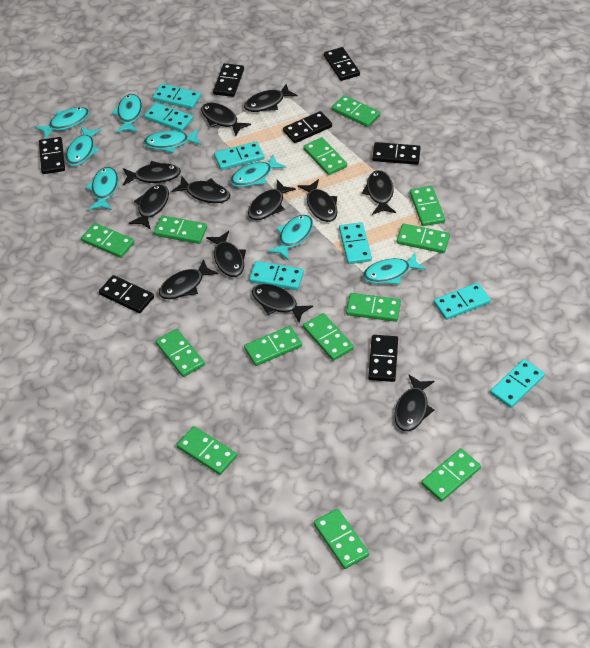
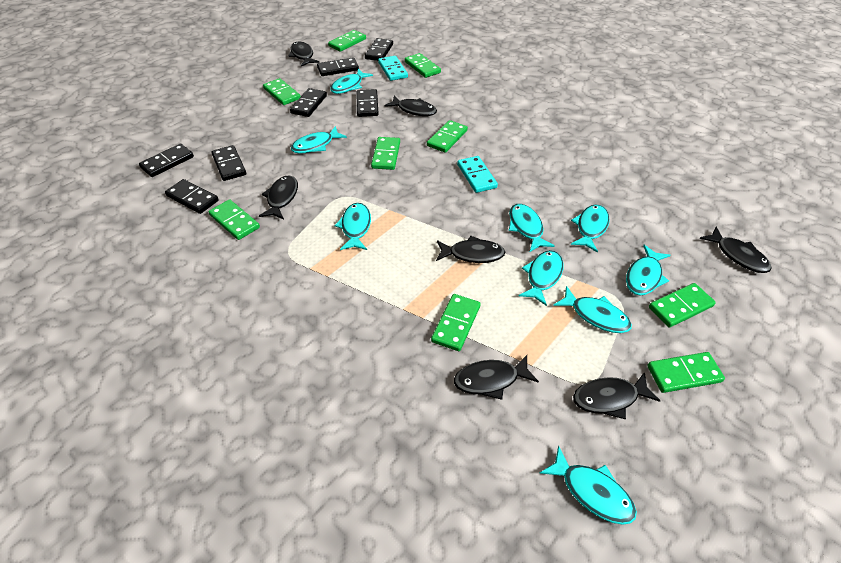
black fish: [123,161,181,186] [129,184,169,230] [159,259,218,299] [172,176,230,203] [201,103,251,136] [206,231,246,277] [244,84,298,112] [248,180,296,220] [252,284,313,323] [297,179,338,222] [362,170,396,215] [395,375,435,431] = 12 -> [259,175,298,219] [289,41,319,66] [385,95,437,116] [436,236,505,263] [454,355,539,400] [573,372,661,419] [700,227,772,273] = 7
green domino: [81,223,134,258] [154,215,207,244] [155,329,205,377] [177,426,237,475] [244,326,302,366] [303,137,347,175] [303,313,354,361] [314,509,369,569] [332,95,380,127] [346,293,401,322] [397,223,450,253] [410,186,445,226] [421,448,481,502] = 13 -> [209,199,260,240] [263,78,301,105] [328,30,366,52] [371,137,400,170] [405,53,441,78] [427,120,468,153] [431,294,481,351] [647,352,725,393] [649,283,716,328] = 9
turquoise domino: [144,102,193,132] [153,84,201,109] [214,141,264,170] [249,261,304,290] [339,222,372,264] [434,283,491,320] [490,359,545,408] = 7 -> [378,56,408,81] [457,156,498,193] = 2
turquoise fish: [35,107,89,139] [66,126,101,166] [86,167,118,210] [112,94,142,133] [144,129,201,153] [230,155,286,187] [267,215,313,261] [363,253,426,284] = 8 -> [291,126,347,153] [330,69,373,94] [335,203,371,250] [509,204,555,252] [519,250,563,306] [540,446,637,525] [553,286,632,333] [571,205,610,253] [626,245,671,295] = 9

